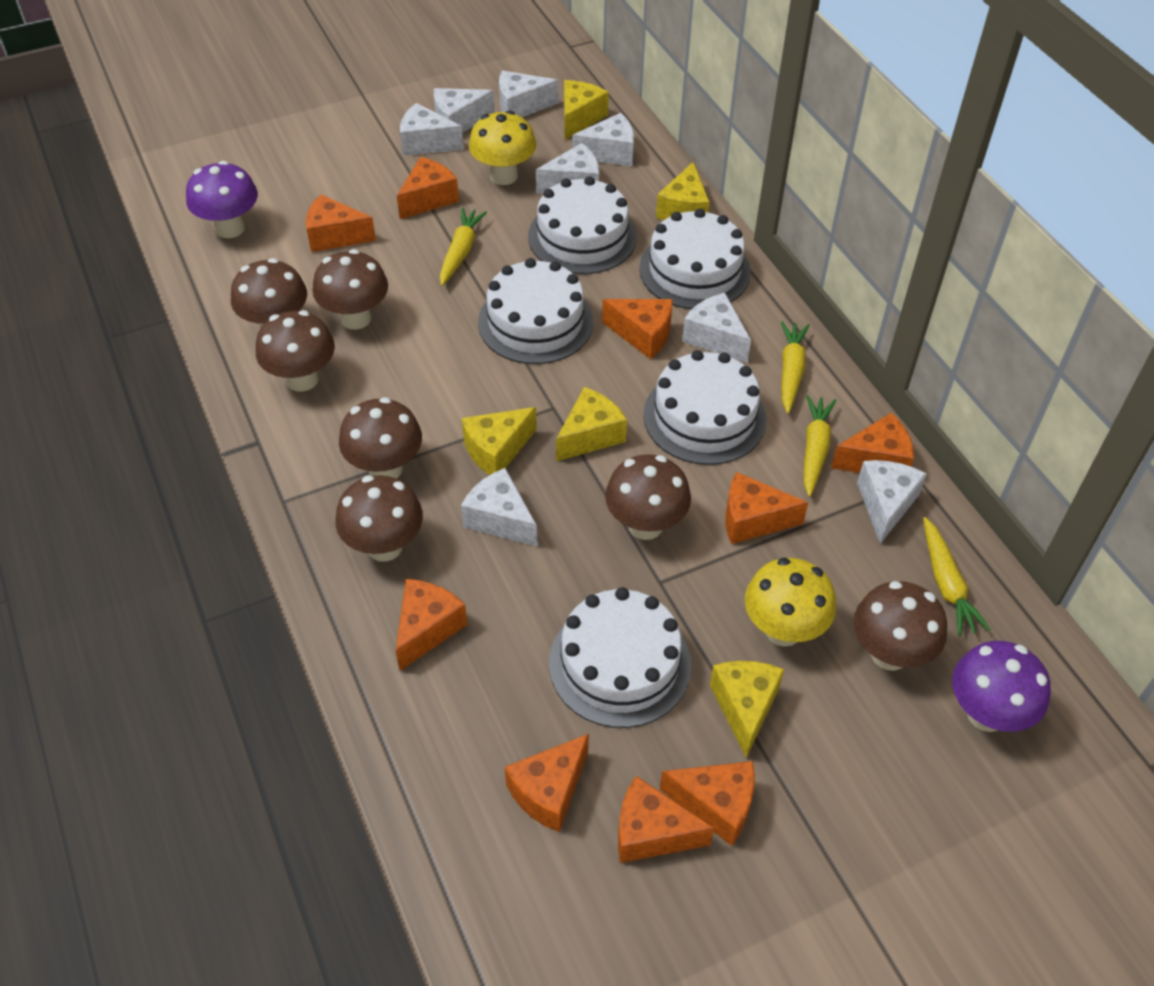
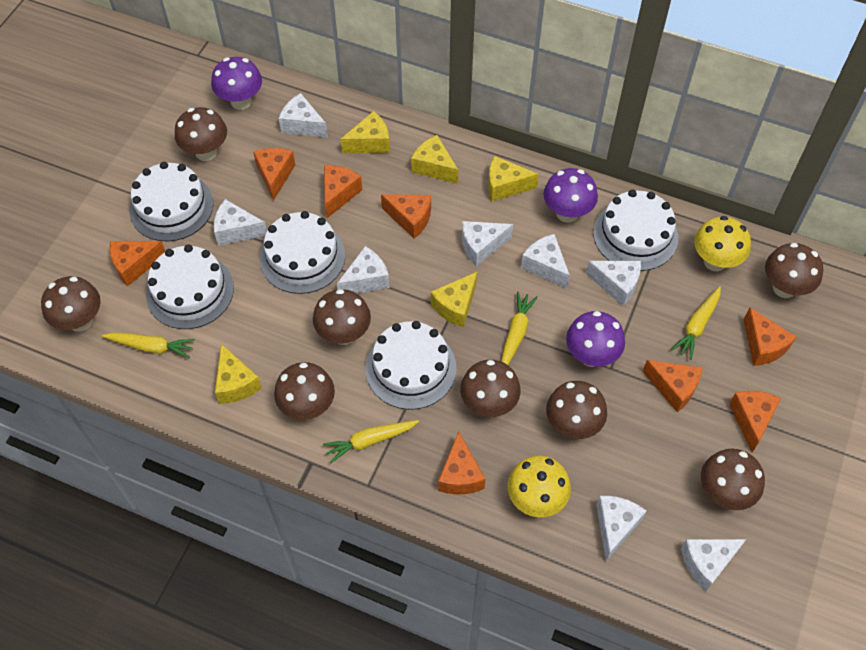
brown mushroom: [231,258,307,328] [256,310,335,392] [313,249,388,330] [335,475,423,562] [339,397,422,479] [605,454,691,540] [854,581,947,671] = 7 -> [41,276,101,332] [175,107,227,161] [274,362,335,420] [313,289,371,345] [460,360,521,417] [546,381,607,439] [701,449,765,510] [765,243,823,298] = 8
orange cheese: [306,194,376,252] [396,579,467,671] [397,157,459,219] [505,734,589,832] [602,299,672,359] [618,776,714,863] [660,761,755,846] [725,472,808,544] [831,412,914,473] = 9 -> [109,241,165,286] [253,148,295,201] [324,165,362,218] [381,194,431,239] [438,432,486,495] [643,360,702,412] [729,391,781,452] [743,307,796,366] = 8
purple mushroom: [186,161,258,238] [952,641,1051,732] = 2 -> [211,57,262,110] [543,168,598,223] [566,311,625,367] = 3

